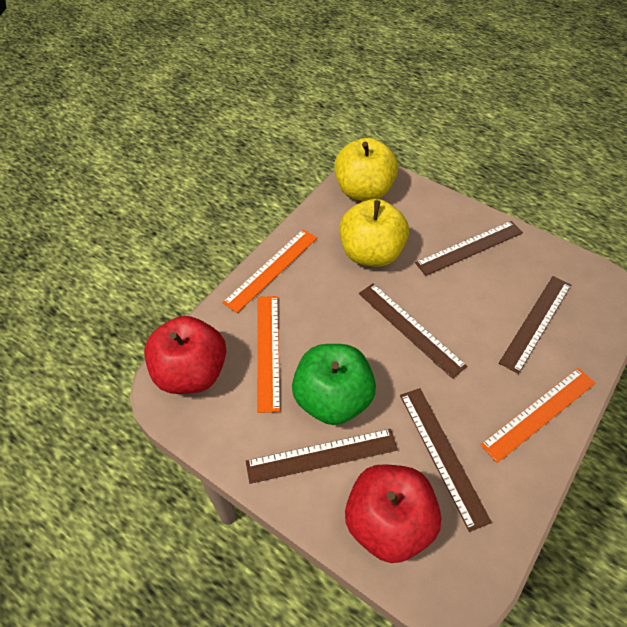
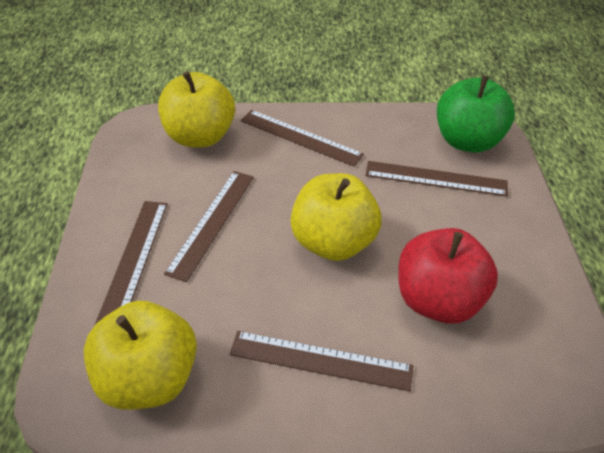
orange ruler: [222,229,317,313] [257,296,280,413] [480,368,595,463] = 3 -> none = 0
red apple: [144,316,226,394] [345,464,441,563] = 2 -> [398,228,498,324] = 1
yellow apple: [334,138,398,201] [339,199,409,267] = 2 -> [84,300,197,410] [158,71,235,148] [291,173,382,261] = 3

